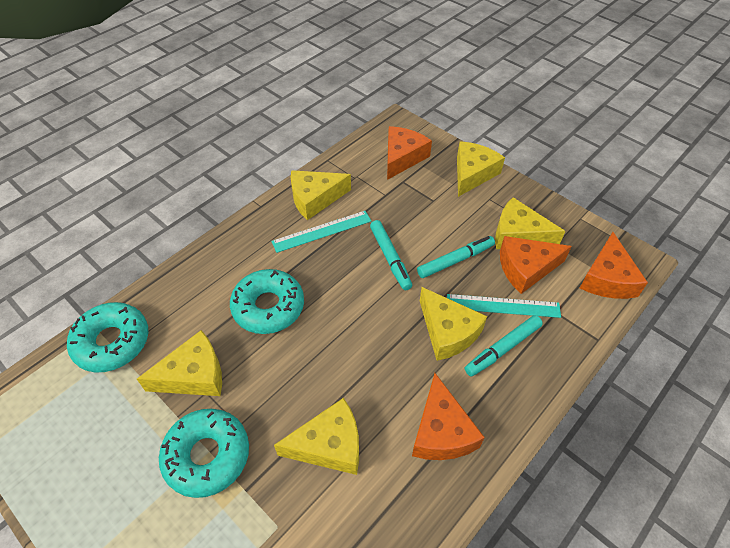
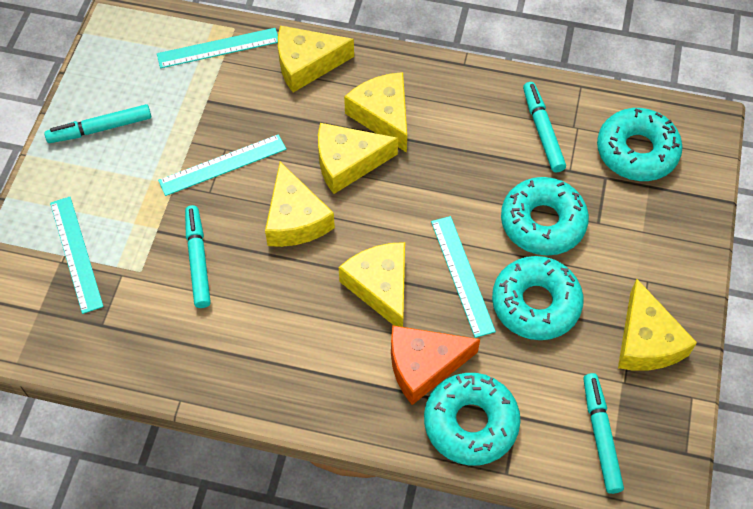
orange cheese: [387,126,432,180] [412,373,485,460] [500,236,572,294] [580,232,648,299] = 4 -> [391,325,480,405] = 1
turquoise donut: [67,302,148,373] [159,409,249,498] [230,269,304,334] = 3 -> [424,373,521,466] [492,256,584,340] [501,177,589,256] [597,108,683,181] = 4
turquoise marker: [370,220,412,290] [417,236,495,278] [465,315,543,376] = 3 -> [44,104,151,143] [185,205,211,308] [523,82,566,172] [583,373,624,494] = 4
turquoise ruler: [271,211,371,253] [447,294,561,318] = 2 -> [50,197,104,314] [157,28,278,68] [158,134,286,196] [431,216,496,338] = 4

